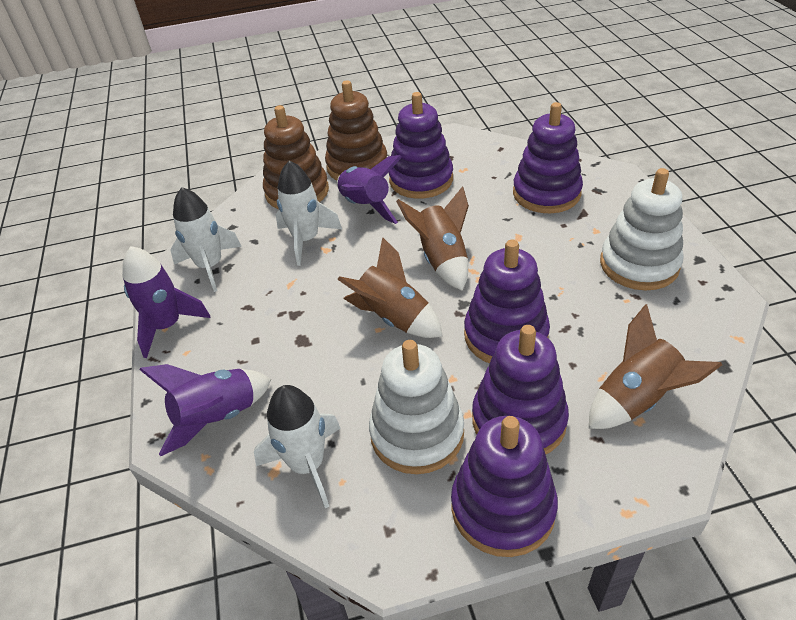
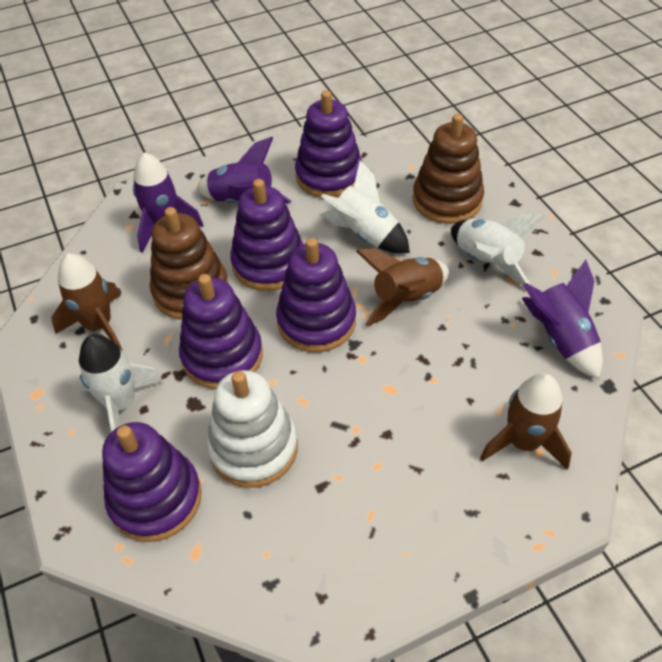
white stacking toy: [369,340,464,474] [600,168,684,290] = 2 -> [207,370,298,488] = 1

